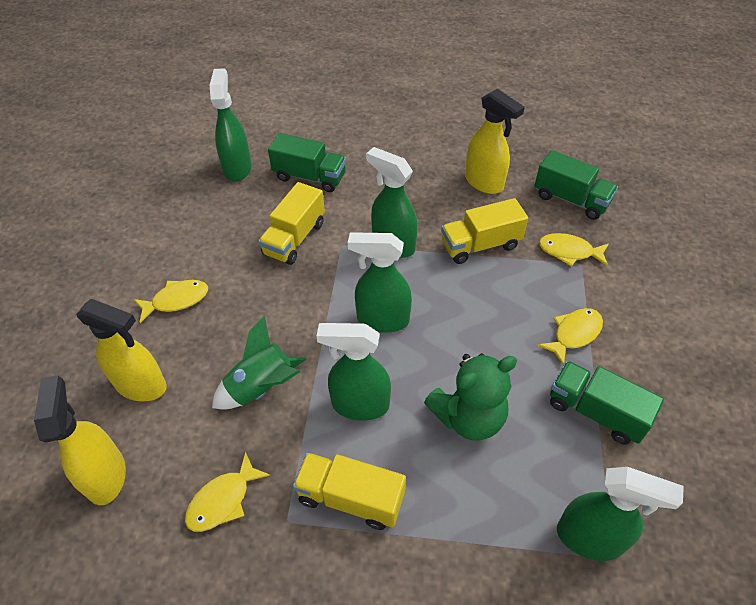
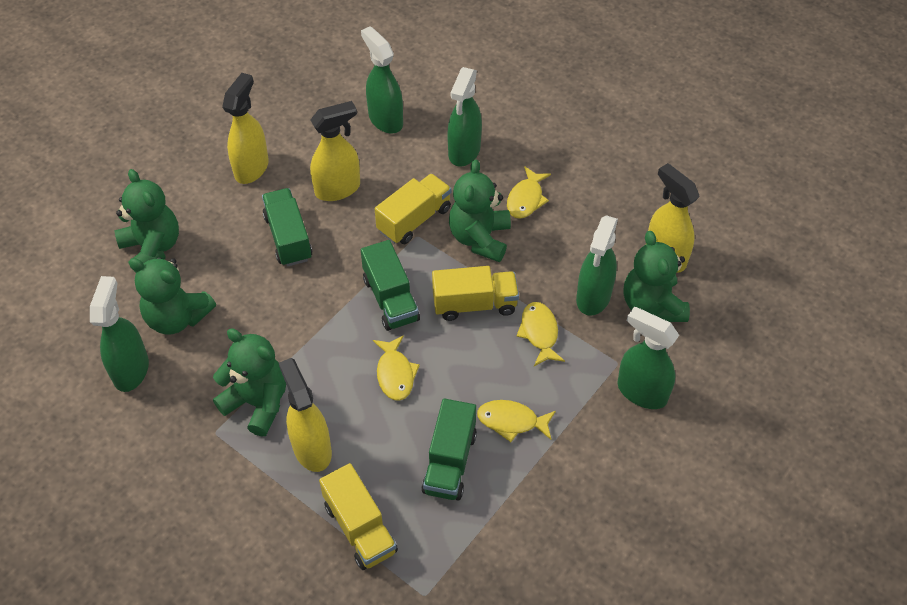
green rocket: [212,316,307,410] = 1 -> none = 0
green teddy bear: [424,353,517,441] = 1 -> [115,169,179,273] [128,257,216,334] [213,328,286,437] [449,160,511,262] [624,231,690,322] = 5
yellow spray bottle: [34,375,126,505] [76,299,167,402] [465,89,525,194] = 3 -> [222,73,269,184] [279,358,332,472] [310,101,360,201] [648,163,699,273] = 4

